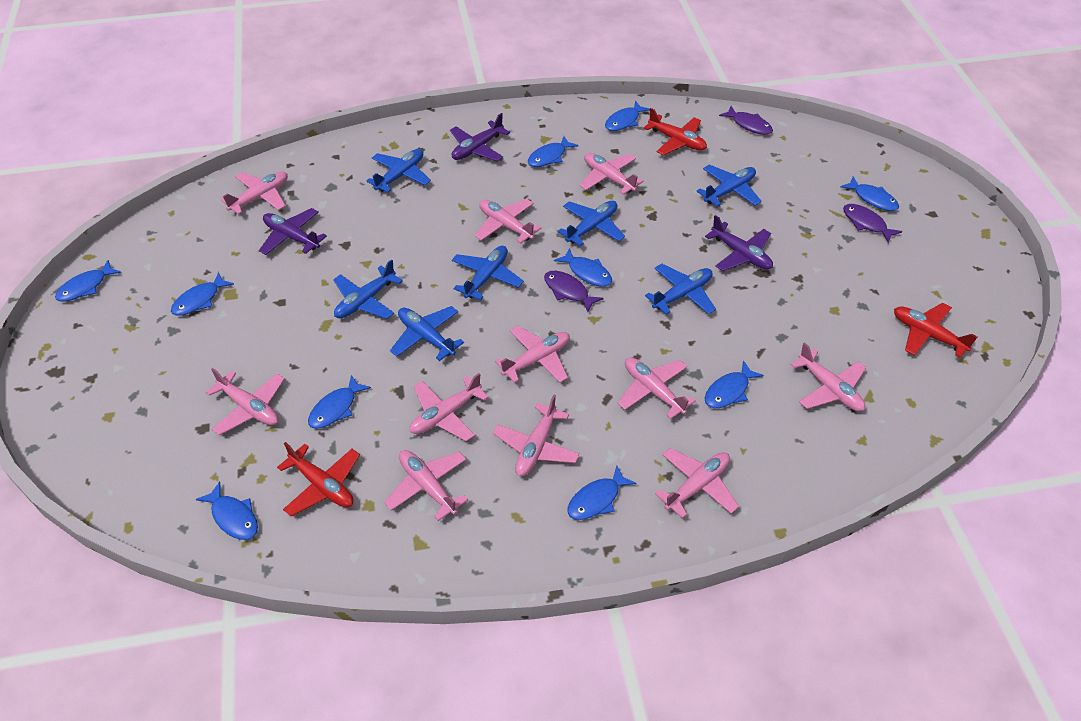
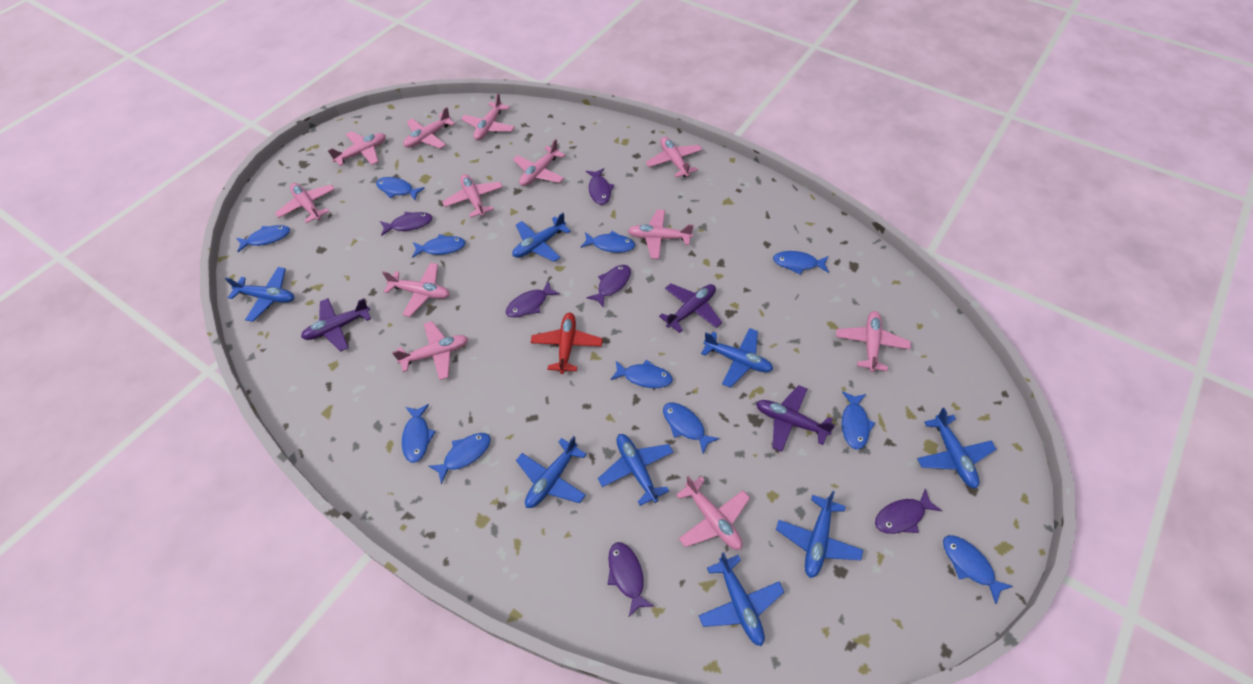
blue fish: [55,260,122,302] [171,272,234,316] [195,481,258,540] [308,375,371,429] [528,136,579,167] [554,248,612,287] [567,466,636,520] [605,101,650,131] [705,360,764,408] [840,176,899,211] = 10 -> [236,225,290,252] [376,177,425,200] [402,404,436,463] [412,234,466,258] [429,433,491,484] [581,231,635,253] [610,360,673,388] [663,403,720,453] [773,251,829,275] [842,391,875,450] [943,535,1013,604] = 11
blue plane: [333,259,403,319] [366,149,431,193] [390,306,464,361] [452,246,524,300] [558,201,625,246] [645,264,716,315] [697,165,762,207] = 7 -> [225,267,294,322] [513,213,571,262] [516,436,587,508] [598,434,673,506] [699,552,784,646] [701,328,773,388] [776,491,863,578] [917,408,996,489] = 8
pink plane: [206,368,285,435] [221,172,288,215] [384,450,468,521] [410,373,489,441] [475,199,541,244] [493,395,580,476] [495,326,570,383] [580,153,644,195] [618,357,696,419] [655,448,739,518] [791,342,866,411] = 11 -> [275,183,335,223] [327,131,386,166] [382,263,450,317] [392,321,468,380] [403,107,455,149] [442,174,503,218] [461,93,515,140] [513,139,565,186] [628,210,694,259] [646,137,702,178] [676,476,750,550] [836,311,911,372] = 12
purple fish: [544,271,604,312] [719,106,773,135] [843,204,902,243] = 3 -> [380,212,432,236] [506,281,560,318] [586,168,614,205] [586,265,631,308] [607,542,655,616] [875,488,942,534] = 6
red plane: [277,442,360,516] [643,108,707,155] [894,303,977,358] = 3 -> [531,313,602,374] = 1

